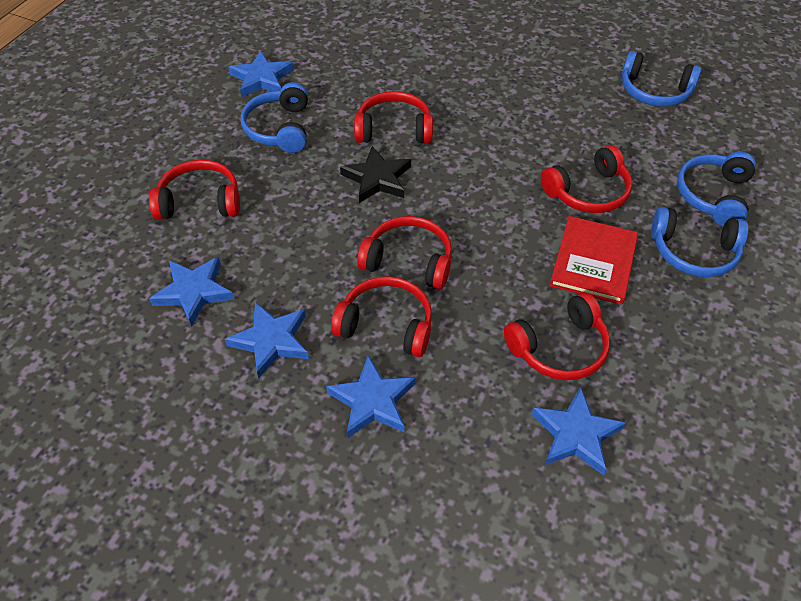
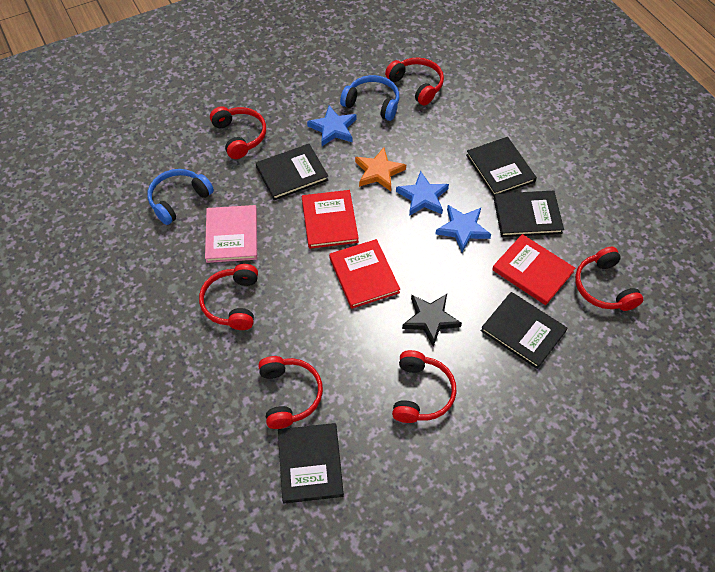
black book: none = 0 -> [256,144,328,200] [278,423,344,504] [466,137,537,197] [481,292,567,369] [494,191,564,237] = 5
blue headphones: [241,82,308,153] [622,51,701,106] [651,207,748,277] [677,152,756,226] = 4 -> [147,169,214,225] [340,75,399,121] = 2
blue star: [149,257,234,327] [225,302,309,378] [228,51,293,97] [326,355,415,438] [531,387,626,475] = 5 -> [307,106,356,146] [396,171,449,216] [435,205,491,252] = 3
orange star: none = 0 -> [355,147,406,191] = 1
pink book: none = 0 -> [205,205,257,263] = 1
red book: [549,216,638,305] = 1 -> [302,190,359,249] [329,239,400,309] [492,234,575,305] = 3

